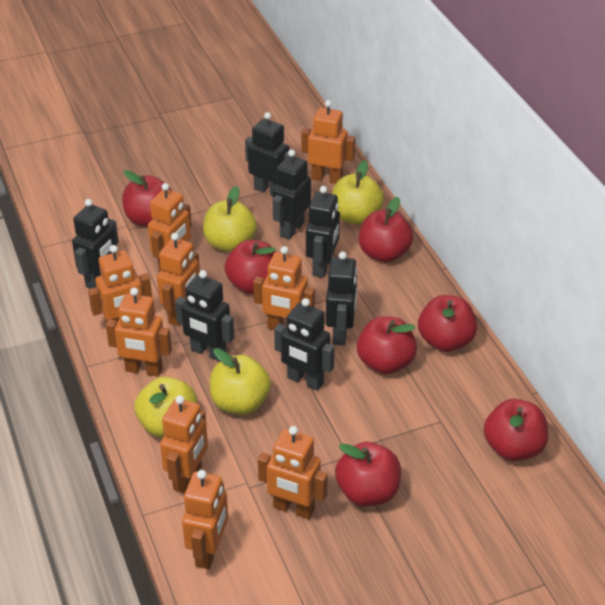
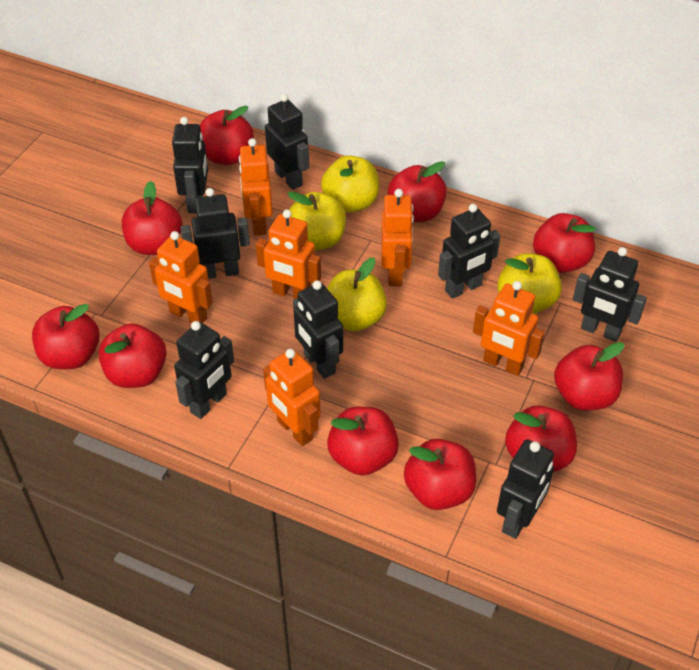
black robot: [72,199,119,289] [175,270,234,362] [245,112,295,196] [273,149,311,240] [274,298,335,391] [306,186,340,278] [326,251,357,346] = 7 -> [172,117,208,213] [174,321,234,419] [181,188,250,279] [265,94,309,190] [293,280,343,379] [438,204,501,299] [497,439,554,539] [573,247,647,342] = 8
orange robot: [88,245,152,323] [106,288,172,377] [148,183,191,271] [157,233,200,326] [160,395,208,494] [182,470,228,570] [253,246,315,330] [258,426,328,519] [302,100,355,184] = 9 -> [149,231,213,323] [239,138,273,236] [256,209,321,299] [263,349,321,446] [381,189,414,286] [473,281,545,376] = 6
red apple: [122,170,172,227] [225,240,276,294] [335,442,401,506] [357,316,417,374] [359,197,413,263] [418,295,477,352] [484,399,548,461] = 7 -> [32,304,100,369] [98,323,167,388] [122,181,182,255] [200,106,254,165] [327,407,399,476] [388,161,447,222] [404,439,476,510] [505,406,577,472] [533,213,596,273] [554,342,624,411] = 10

